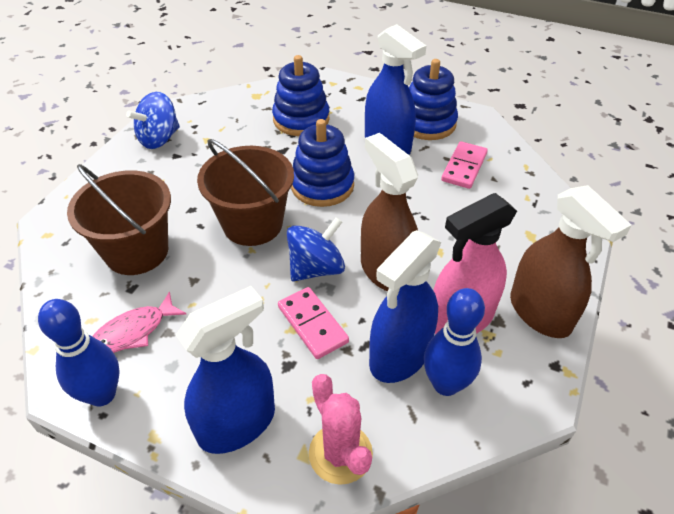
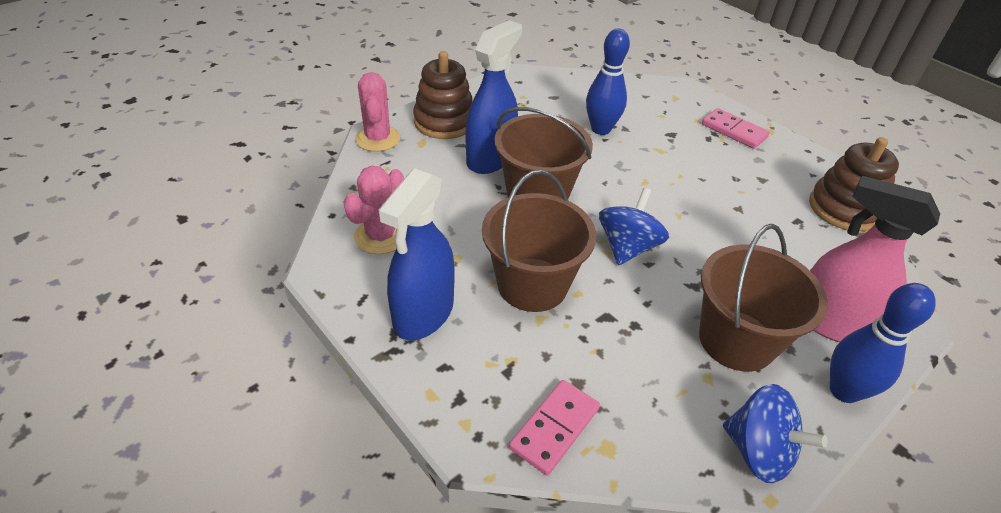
blue spray bottle: [176,286,275,454] [365,24,426,155] [369,230,441,383] = 3 -> [378,168,455,340] [466,20,522,174] = 2
blue stacking toy: [272,55,330,136] [291,119,354,207] [409,59,458,140] = 3 -> none = 0
brown bucket: [67,164,171,275] [197,139,294,246] = 2 -> [482,170,596,312] [495,107,593,199] [699,224,828,372] = 3
brown spray bottle: [361,133,418,291] [510,185,632,338] = 2 -> none = 0
brown stacking toy: none = 0 -> [413,51,473,139] [809,137,899,232] = 2
pink cactus: [309,374,373,485] = 1 -> [343,166,404,254] [355,72,400,152] = 2
pink fish: [92,291,186,353] = 1 -> none = 0

